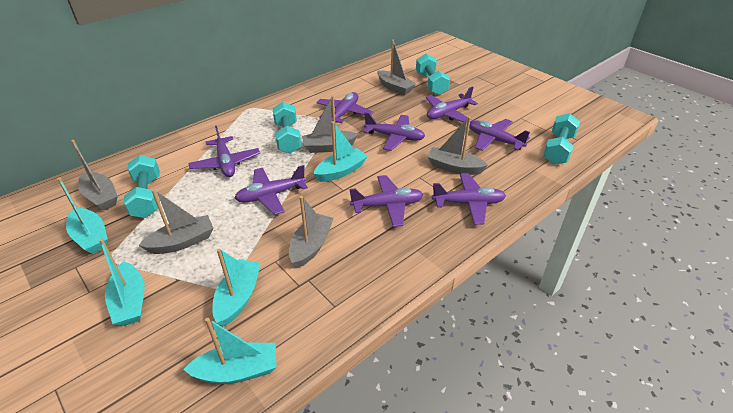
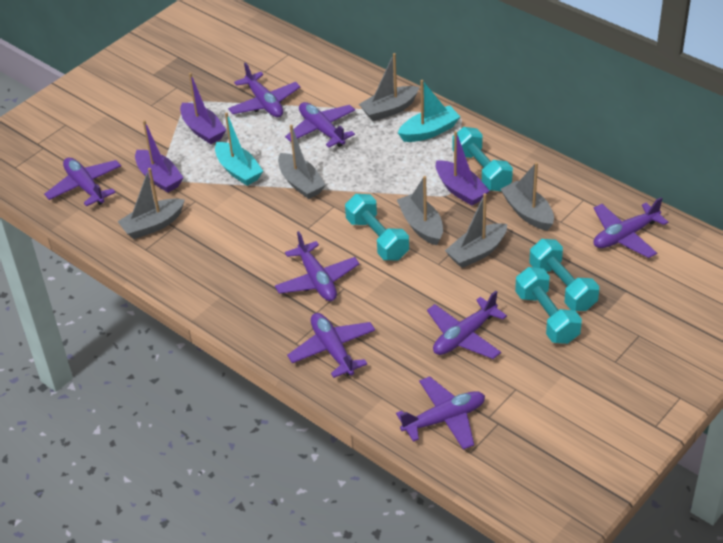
purple boat: none = 0 -> [135,120,184,193] [180,73,226,144] [436,131,490,206] = 3
turquoise boat: [57,178,108,254] [99,239,145,326] [183,318,276,384] [212,249,261,326] [313,121,368,182] = 5 -> [215,113,263,186] [398,80,460,142] = 2

